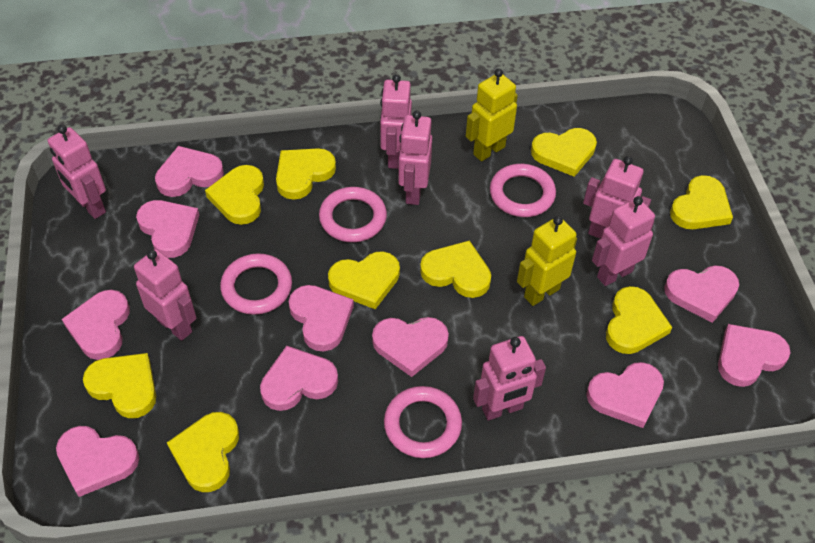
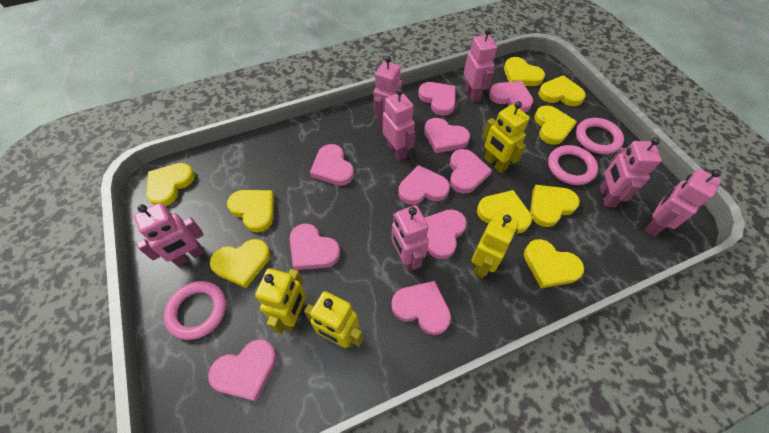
pink ring: [220,253,292,315] [319,187,387,242] [384,386,462,458] [490,164,556,217] = 4 -> [164,281,226,340] [548,145,598,185] [576,118,624,154] = 3
yellow robot: [466,69,518,161] [517,216,577,306] = 2 -> [255,268,306,334] [304,291,363,348] [471,212,519,278] [483,101,530,173] = 4

